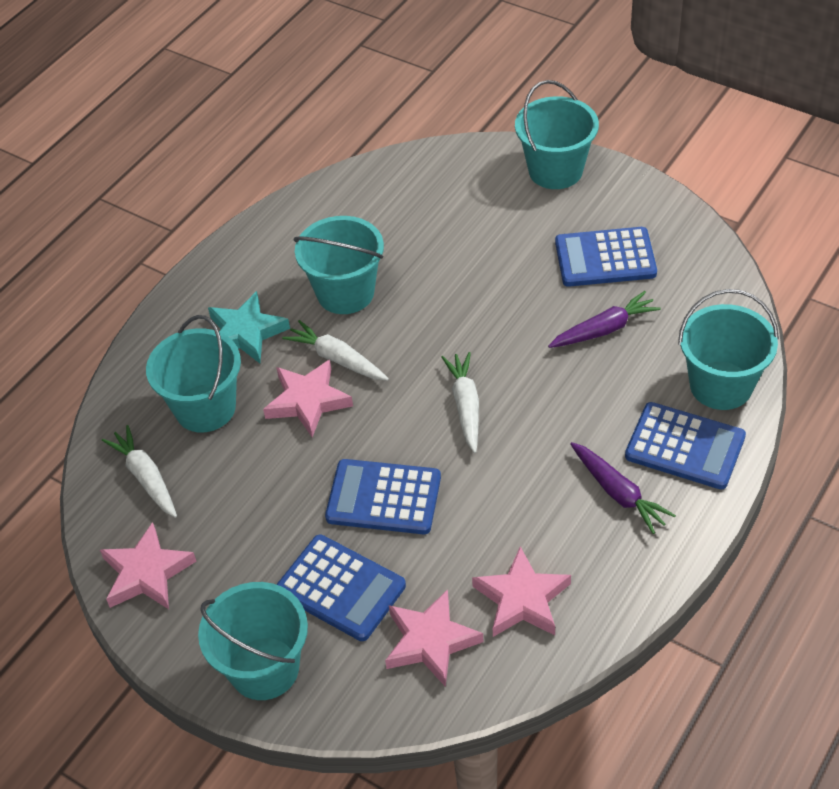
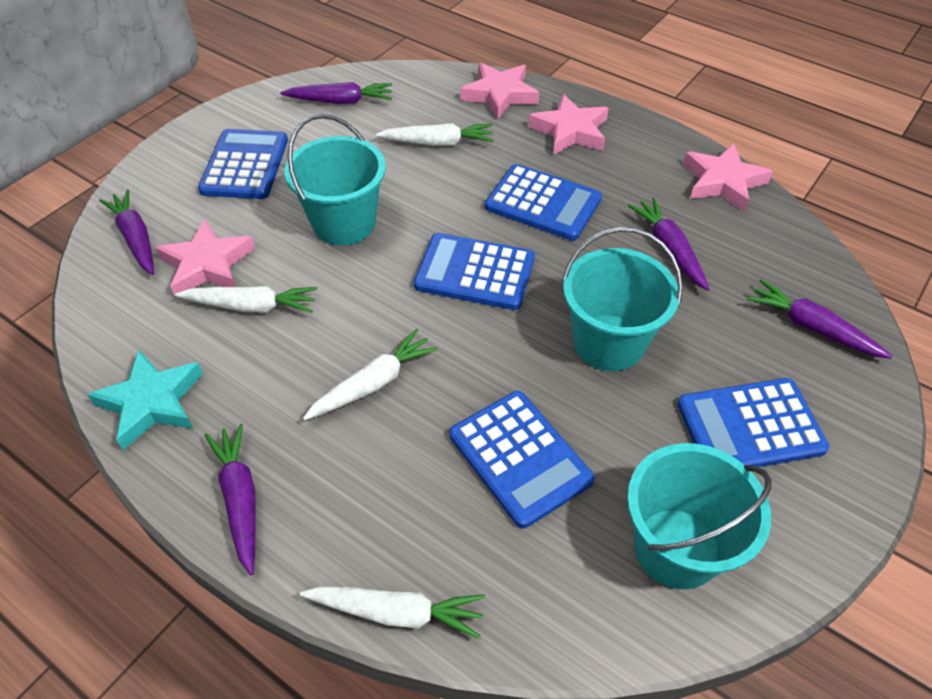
blue calculator: [276,534,406,641] [325,459,441,534] [555,227,657,287] [625,402,746,490] = 4 -> [198,129,288,199] [414,233,535,310] [449,391,595,528] [485,164,602,241] [677,378,829,467] = 5
purple carrot: [548,291,661,348] [570,442,676,534] = 2 -> [99,189,154,275] [204,423,256,575] [280,82,392,104] [628,197,709,291] [747,279,893,359] = 5
turquoise bucket: [146,315,241,432] [198,582,308,700] [294,216,384,314] [515,80,599,189] [678,289,779,410] = 5 -> [284,114,386,245] [562,227,683,371] [627,443,772,589] = 3
white carrot: [102,425,177,518] [282,320,389,380] [441,352,479,453] = 3 -> [175,286,317,313] [300,586,485,639] [303,329,438,420] [376,123,494,146] = 4

